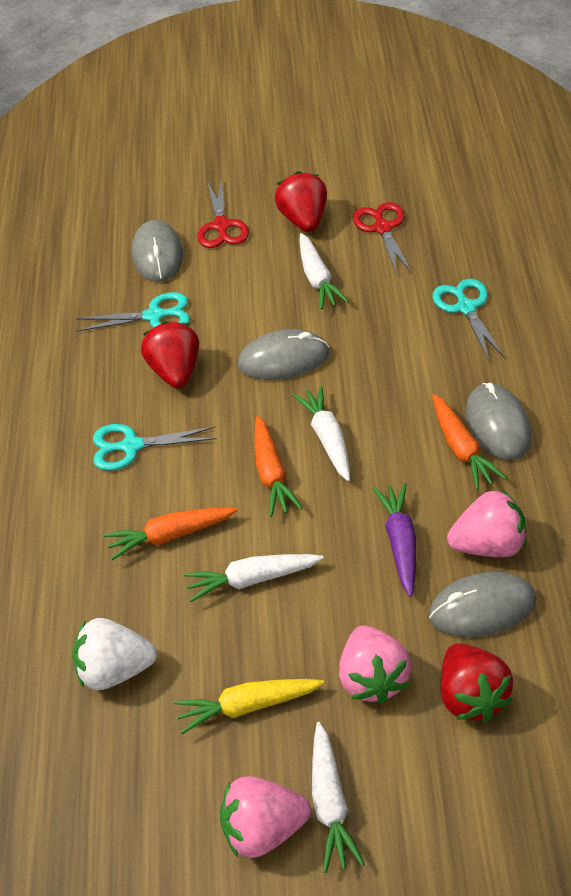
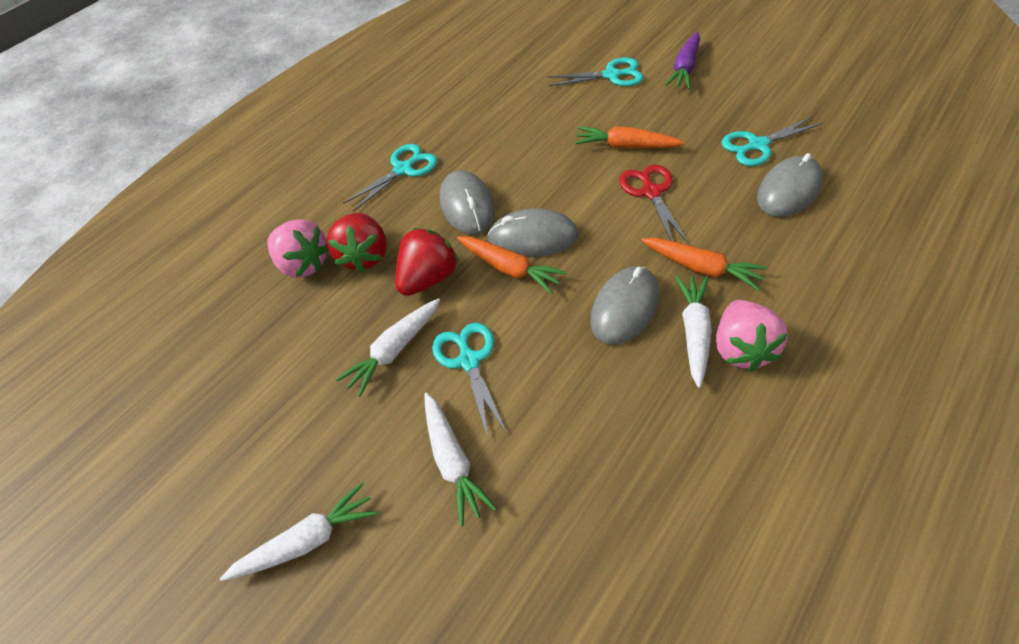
pink strawberry: [220,776,311,858] [339,626,411,704] [447,490,526,557] = 3 -> [267,219,328,278] [716,300,788,372] = 2
red scissors: [197,179,249,248] [353,202,412,275] = 2 -> [619,165,689,244] = 1
red strawberry: [141,321,199,388] [275,171,327,232] [440,643,513,722] = 3 -> [326,213,387,272] [395,228,459,296] = 2
turquoise scissors: [76,292,190,331] [93,424,217,471] [432,279,505,360] = 3 -> [343,144,437,212] [432,323,507,438] [547,57,643,86] [721,117,823,166] = 4
white strawberry: [72,618,157,690] = 1 -> none = 0
yellow carrot: [174,679,324,734] = 1 -> none = 0

